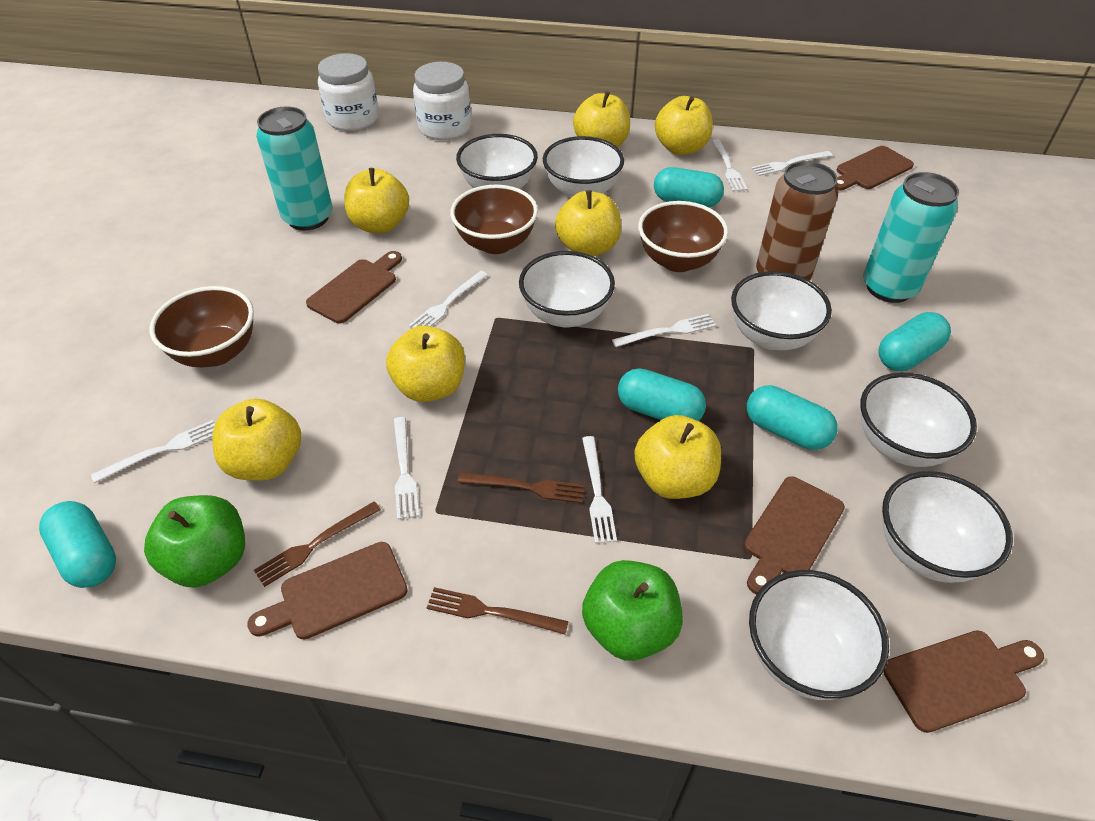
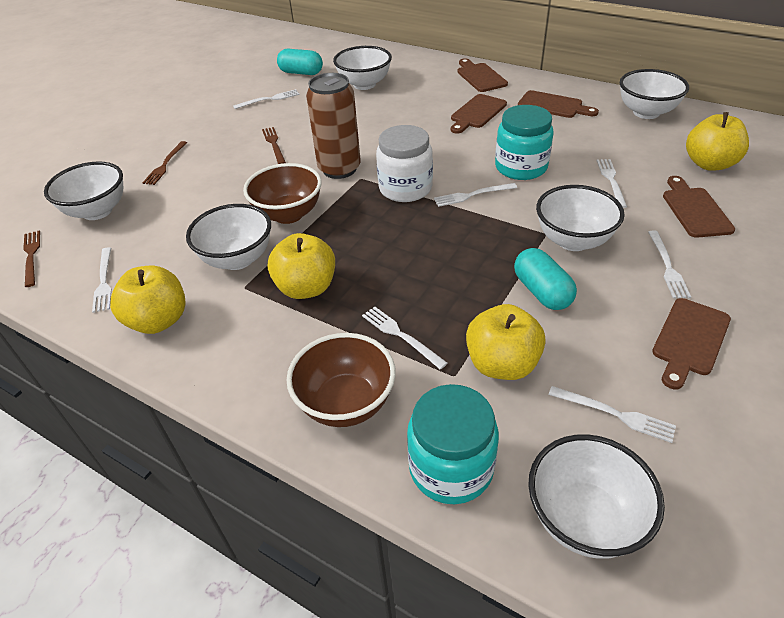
brown bowl: [150,286,254,367] [450,185,538,254] [638,201,728,272] = 3 -> [243,163,322,224] [286,333,396,427] = 2
green apple: [144,495,245,588] [582,560,683,661] = 2 -> none = 0
turquoise can: [256,106,333,231] [863,172,959,303] = 2 -> none = 0
turquoise capsule: [39,501,116,588] [618,368,706,421] [654,167,724,207] [747,385,838,450] [878,312,951,371] = 5 -> [277,49,323,75] [514,248,577,310] = 2
turquoise jar: none = 0 -> [407,384,499,504] [495,105,554,180] = 2
white bowl: [456,134,538,189] [519,251,615,328] [543,136,624,198] [731,271,832,351] [749,570,889,700] [861,372,977,467] [882,471,1013,583] = 7 -> [44,161,123,220] [186,204,271,270] [333,46,392,90] [528,434,665,559] [536,185,625,251] [620,69,689,119] = 6
white jar: [318,53,379,131] [413,62,471,140] = 2 -> [376,125,433,202] = 1
yellow apple: [212,398,301,481] [344,168,409,233] [386,326,465,402] [555,190,621,256] [573,91,630,147] [635,415,721,499] [655,96,713,155] = 7 -> [110,266,186,334] [268,233,335,299] [466,304,546,380] [686,112,749,171] = 4

